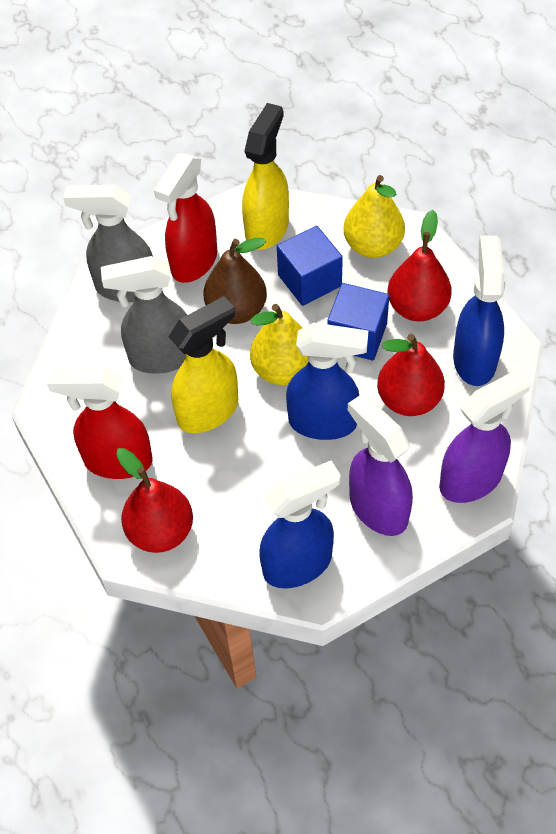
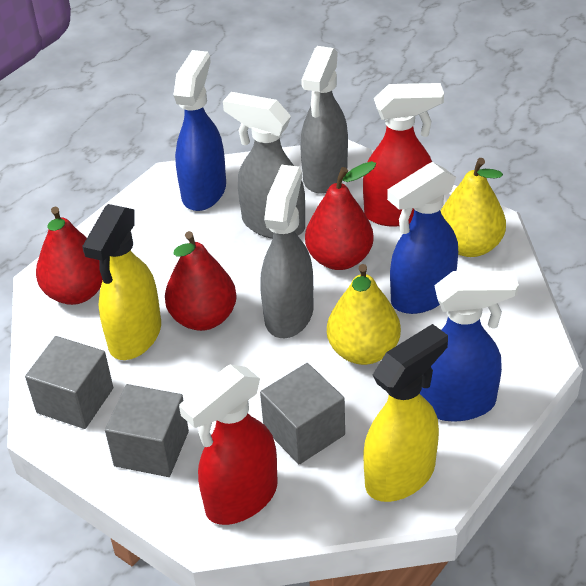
blue cube: [277,226,343,306] [327,283,389,361] = 2 -> none = 0
brown pear: [203,238,267,324] = 1 -> none = 0
grey cube: none = 0 -> [25,336,113,429] [105,384,189,477] [260,363,345,464] = 3
grey spray bottle: [63,185,153,302] [101,256,187,374] = 2 -> [223,92,305,239] [260,165,313,338] [300,46,348,194] = 3
purple spray bottle: [348,394,413,536] [439,368,531,503] = 2 -> none = 0

